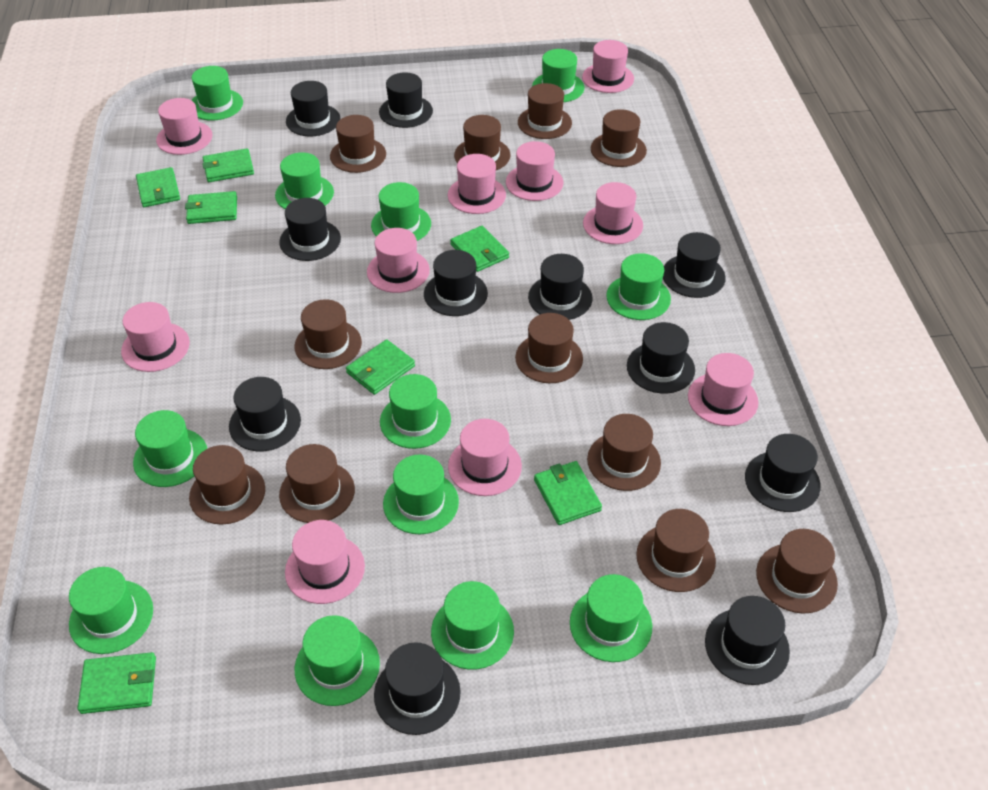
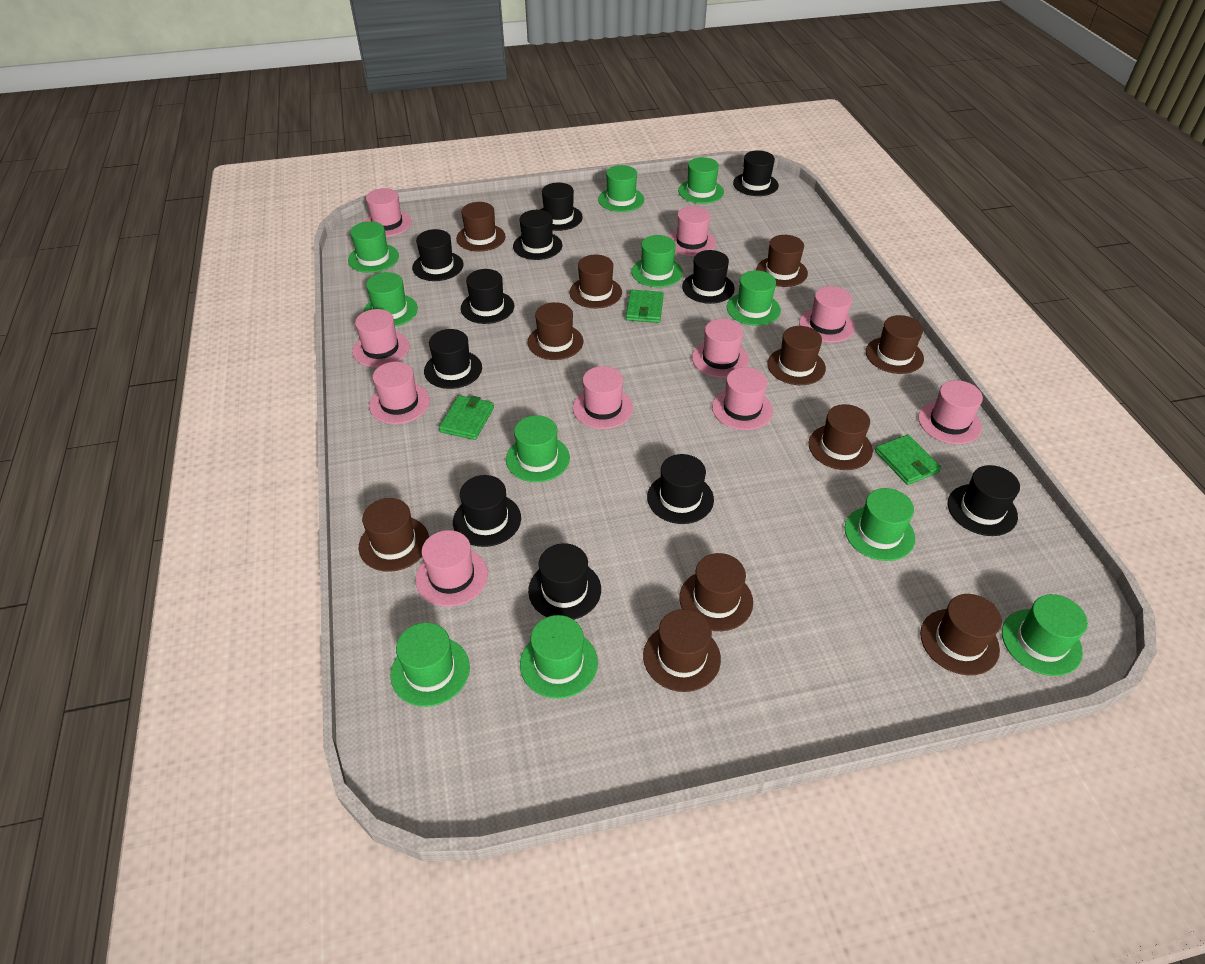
green hat: [69,567,153,654] [133,410,207,487] [191,66,243,121] [275,152,334,209] [295,615,380,706] [371,182,431,241] [380,374,451,449] [383,454,459,534] [431,581,514,670] [532,49,585,102] [570,574,652,662] [606,253,671,320] = 12 -> [348,221,399,273] [363,272,418,327] [390,623,470,707] [506,415,570,482] [520,615,598,699] [598,165,644,212] [631,235,683,287] [678,157,724,204] [727,270,781,326] [845,488,915,561] [1002,594,1088,676] = 11
green wallet: [77,652,156,714] [136,167,180,207] [185,191,237,224] [202,148,254,182] [346,339,415,395] [450,226,509,272] [534,461,602,525] = 7 -> [439,395,494,440] [626,290,664,323] [875,435,941,485] = 3

